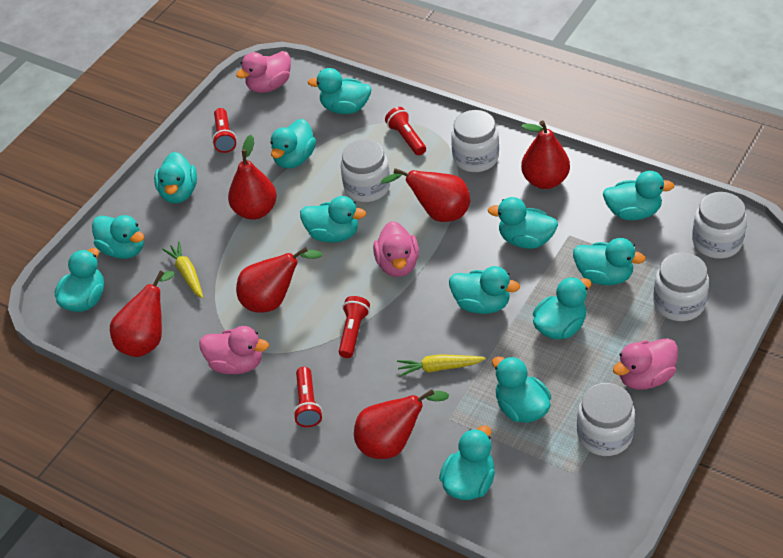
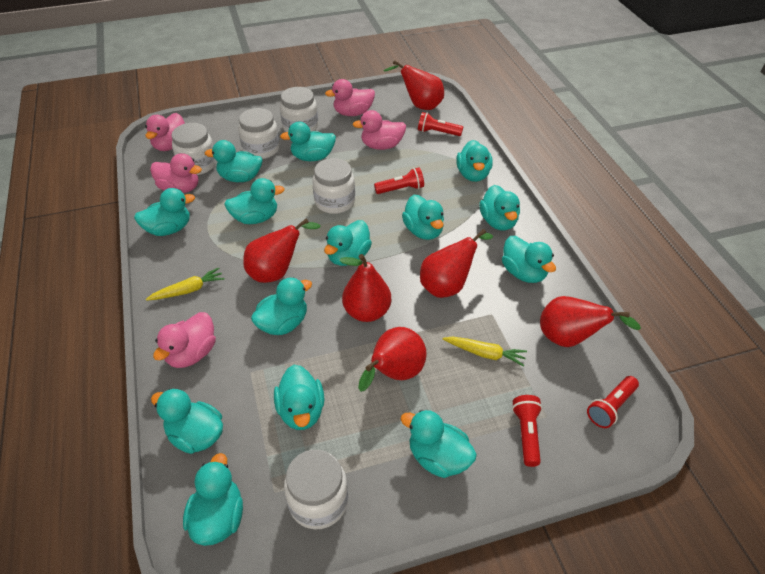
pink duck: [199,326,269,374] [236,51,291,93] [373,221,419,277] [613,338,678,390] = 4 -> [145,113,185,151] [150,153,202,193] [153,312,216,368] [325,79,375,116] [353,110,406,150] = 5
turquoise duck: [55,248,104,312] [92,215,144,259] [154,152,197,203] [270,119,316,169] [300,196,366,243] [308,68,371,114] [439,425,495,500] [449,266,520,314] [488,197,558,249] [492,356,551,423] [533,277,591,339] [573,238,646,285] [603,171,675,220] = 13 -> [134,188,195,236] [151,388,223,454] [183,453,243,546] [205,140,262,182] [224,178,284,224] [251,277,312,335] [274,365,325,430] [280,122,336,161] [324,220,372,266] [401,410,477,478] [402,195,444,240] [456,140,493,182] [479,185,520,230] [502,236,556,283] = 14

